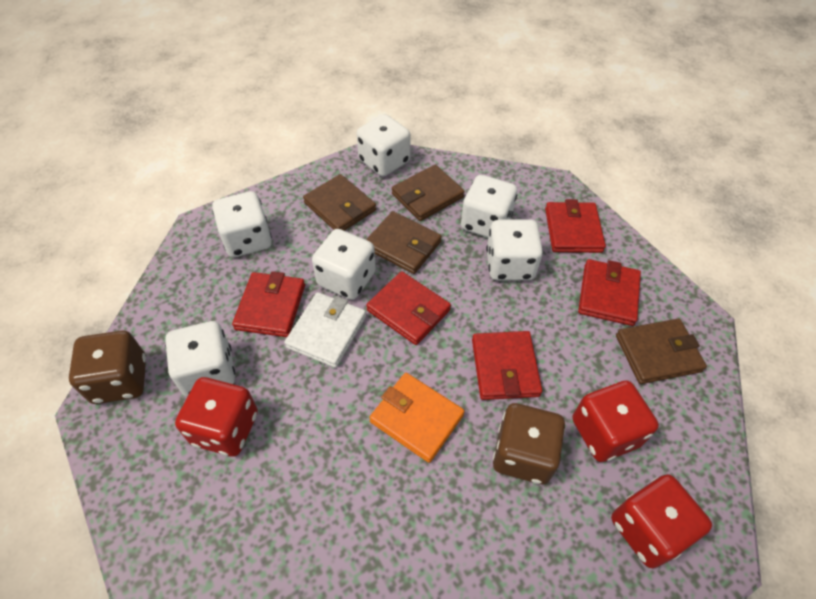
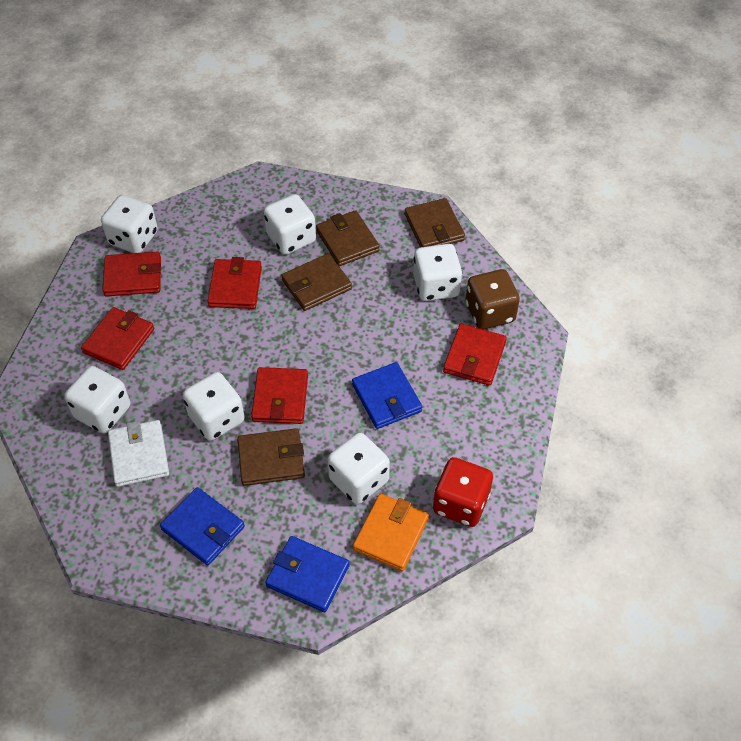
blue wallet: none = 0 -> [160,487,245,565] [265,536,350,612] [352,362,422,429] = 3
brown dice: [69,330,146,404] [493,403,565,484] = 2 -> [466,269,520,330] = 1
red dice: [175,377,258,456] [572,380,659,462] [611,474,712,568] = 3 -> [433,457,493,527] = 1

